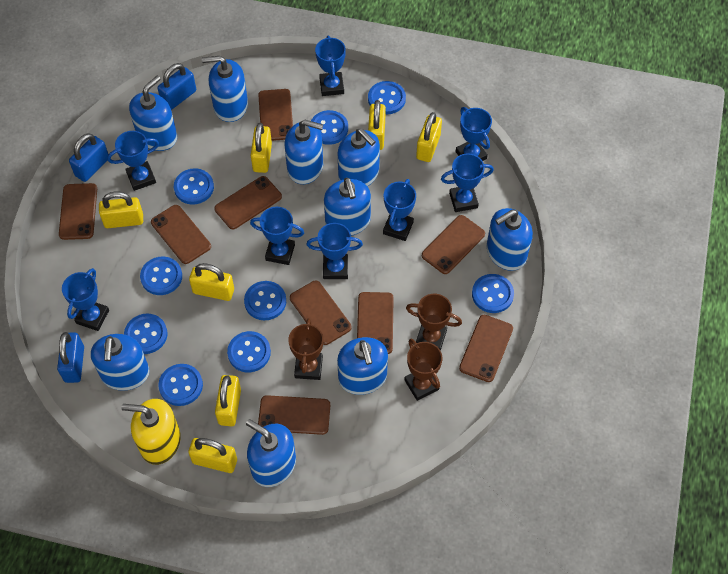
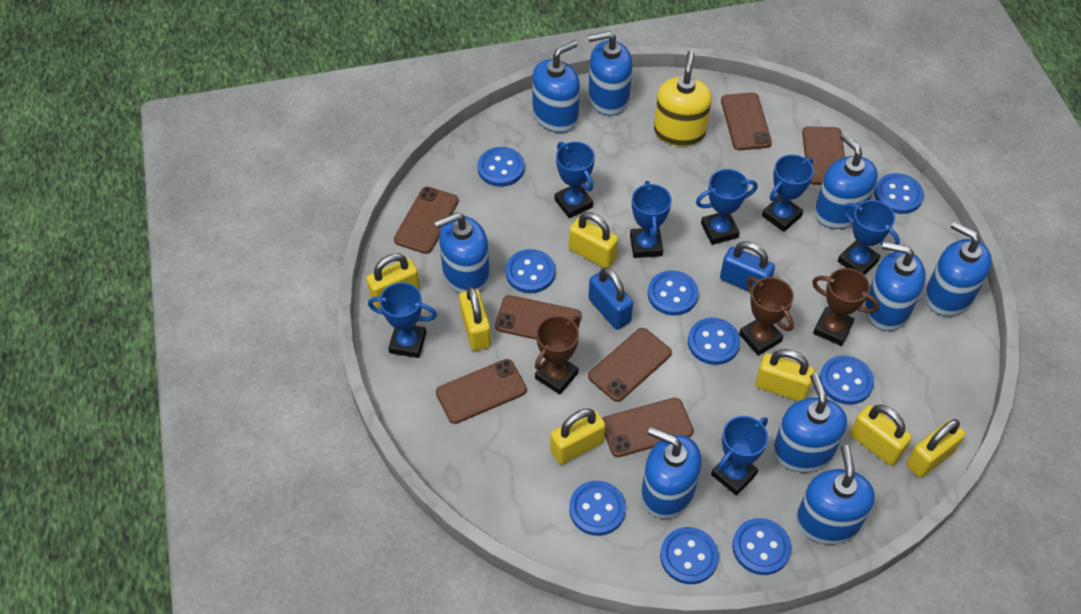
blue padlock: [57,332,84,383] [69,133,109,182] [158,63,196,110] = 3 -> [588,267,633,330] [720,241,775,292] = 2
blue trophy: [62,268,109,331] [107,131,159,191] [250,207,304,265] [306,223,363,279] [315,35,346,96] [383,179,416,241] [441,153,494,212] [455,107,492,161] = 8 -> [368,282,437,358] [554,142,595,218] [630,181,672,258] [696,169,758,245] [711,416,768,495] [762,154,814,232] [838,200,900,275] = 7
brown phone: [59,183,97,240] [151,205,211,264] [214,176,282,230] [258,89,293,141] [258,395,330,435] [290,280,352,345] [357,292,394,354] [422,215,485,274] [459,315,513,382] = 9 -> [394,187,459,254] [436,359,527,424] [495,295,582,340] [588,328,672,402] [602,398,694,457] [721,92,772,150] [802,127,845,185] = 7

